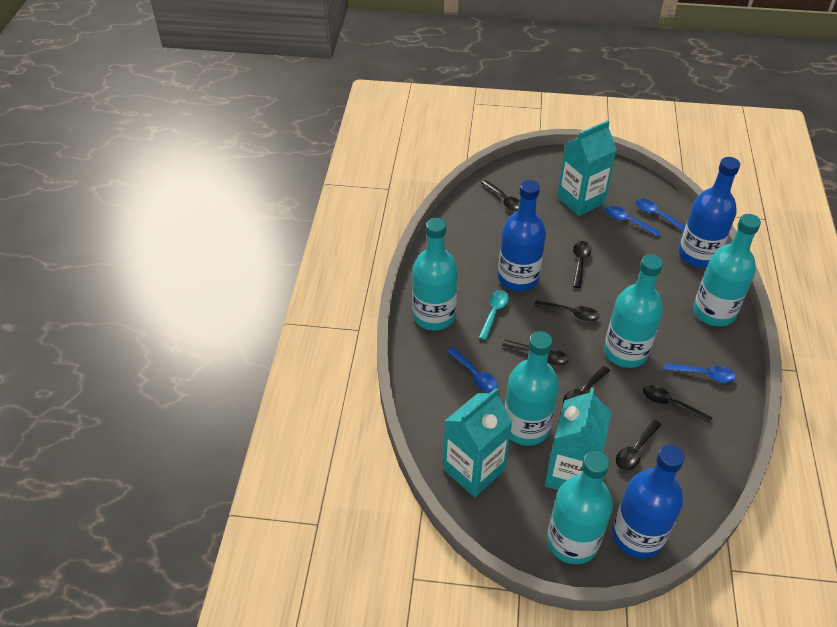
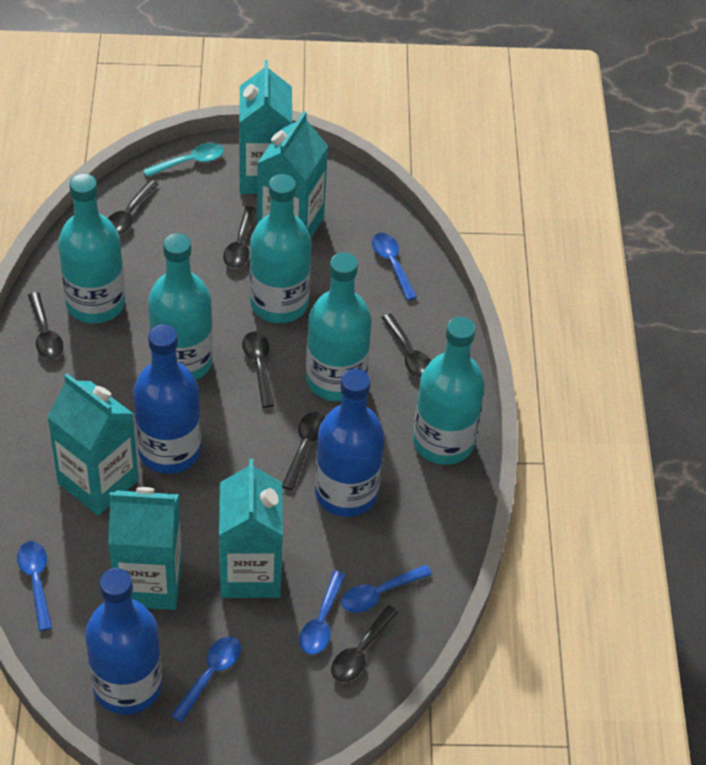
blue spoon: [447,347,497,392] [606,206,661,237] [636,199,685,232] [664,363,736,383] = 4 -> [17,541,52,631] [171,637,241,723] [299,571,346,655] [341,565,432,613] [372,233,417,301] = 5
turquoise carton: [443,388,513,497] [544,387,612,490] [557,120,617,216] = 3 -> [47,373,139,515] [108,487,182,610] [219,459,283,598] [239,60,292,194] [257,111,328,238] = 5

